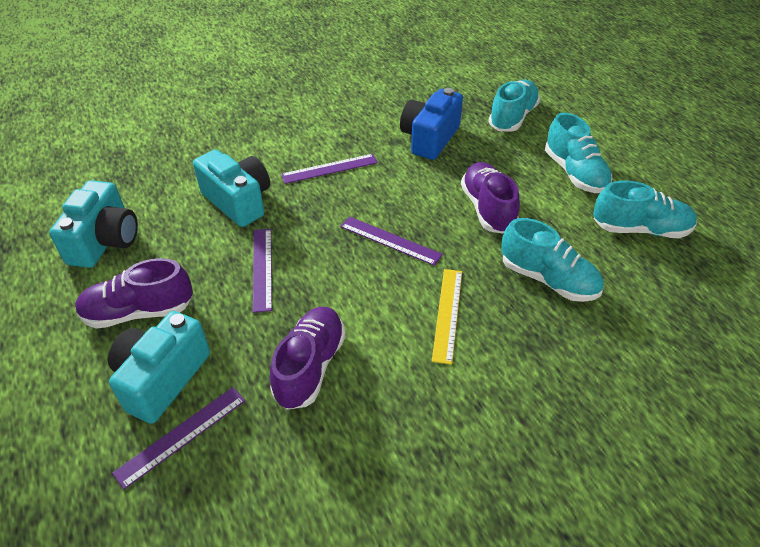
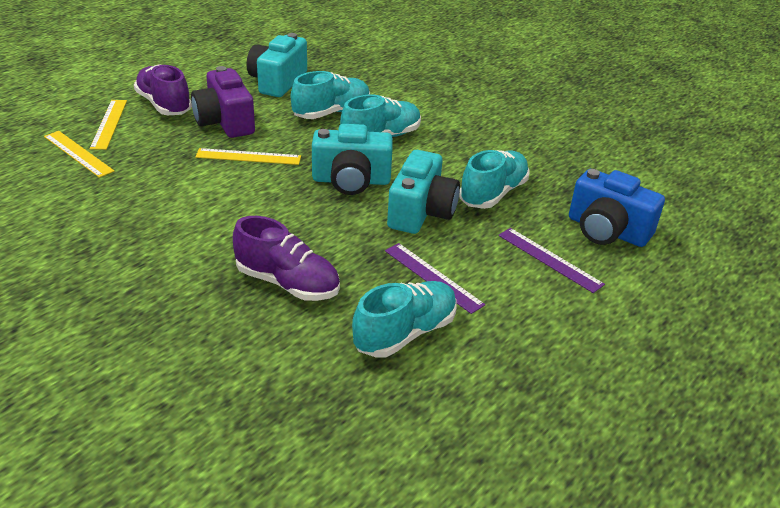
purple camera: none = 0 -> [191,66,255,138] = 1
purple ruler: [112,387,245,489] [253,229,272,313] [281,154,378,184] [340,216,443,266] = 4 -> [385,243,485,314] [498,228,605,293] = 2
purple shoe: [75,258,193,329] [270,307,346,410] [461,162,520,234] = 3 -> [134,64,192,115] [233,216,340,301] = 2
yellow ruler: [432,269,462,365] = 1 -> [44,131,114,178] [90,100,127,150] [195,148,301,165] = 3

